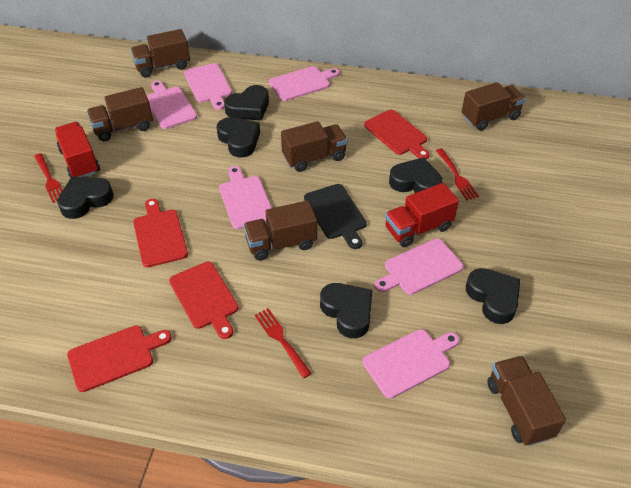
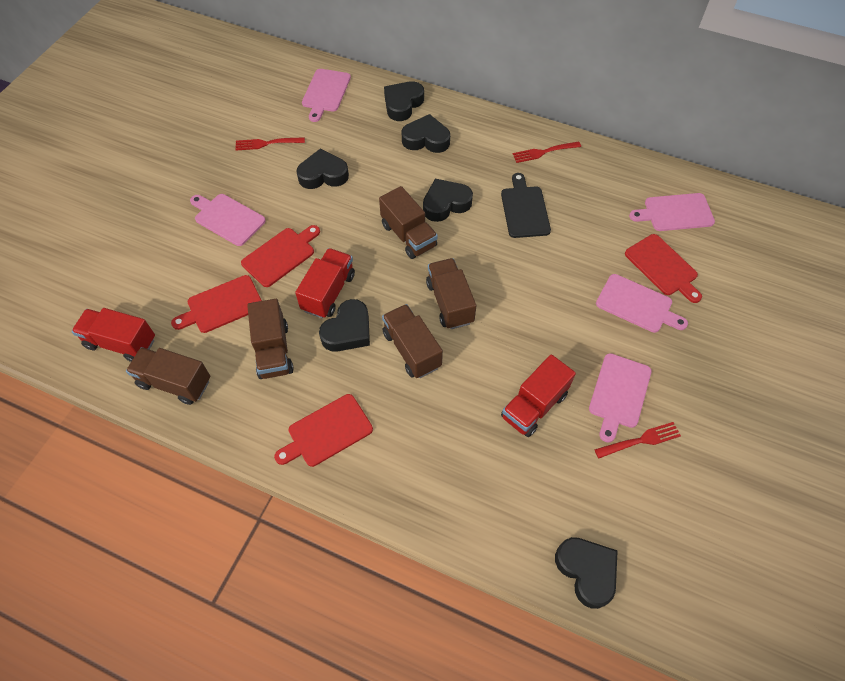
brown truck: [87,87,153,141] [131,29,190,77] [243,200,317,261] [281,121,348,172] [462,82,526,131] [487,356,566,446] = 6 -> [126,347,210,405] [247,299,294,379] [379,186,438,259] [382,304,443,378] [426,258,476,329] = 5
pink cutting board: [146,81,197,129] [184,63,232,110] [219,166,272,229] [269,66,340,101] [362,329,459,399] [375,238,464,295] = 6 -> [190,194,266,246] [302,69,351,122] [589,353,652,443] [596,274,688,333] [629,193,715,231] = 5
red truck: [54,122,100,178] [385,183,459,247] = 2 -> [71,308,155,362] [295,248,355,318] [501,354,576,437] = 3

